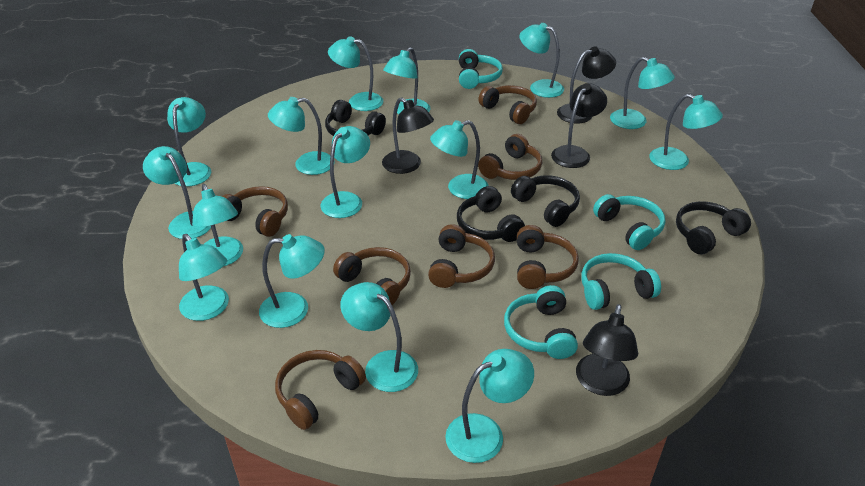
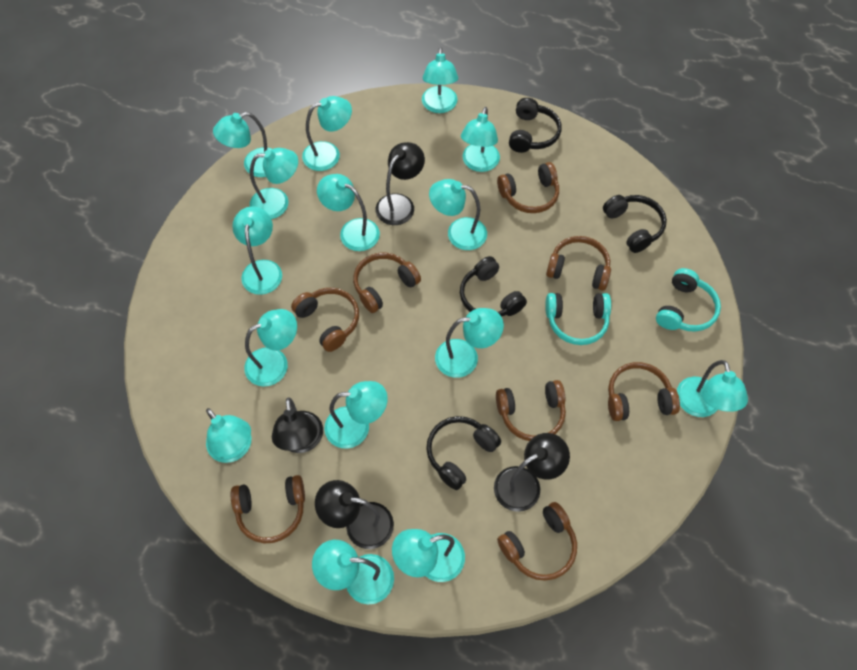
brown headphones: [222,186,288,237] [275,350,366,430] [333,247,411,305] [428,224,495,288] [478,85,537,124] [478,134,542,180] [517,225,579,289] = 7 -> [231,475,305,543] [291,288,359,352] [353,253,421,313] [496,380,566,441] [497,162,559,213] [497,502,577,581] [546,236,611,291] [608,362,680,421] = 8
turquoise headphones: [459,49,503,89] [504,285,578,359] [581,253,661,310] [593,194,665,250] = 4 -> [545,293,611,345] [656,268,721,332] = 2

